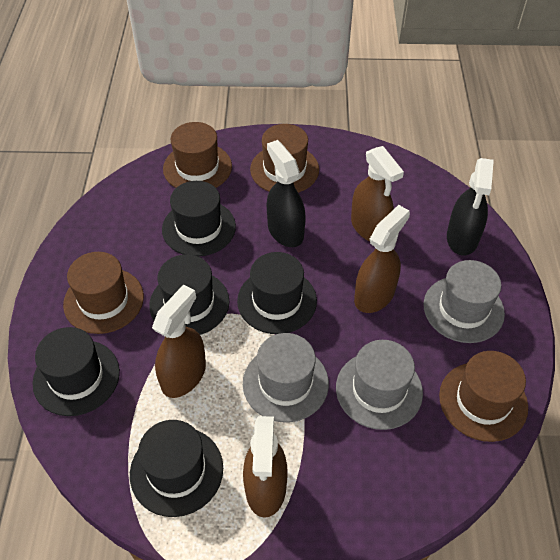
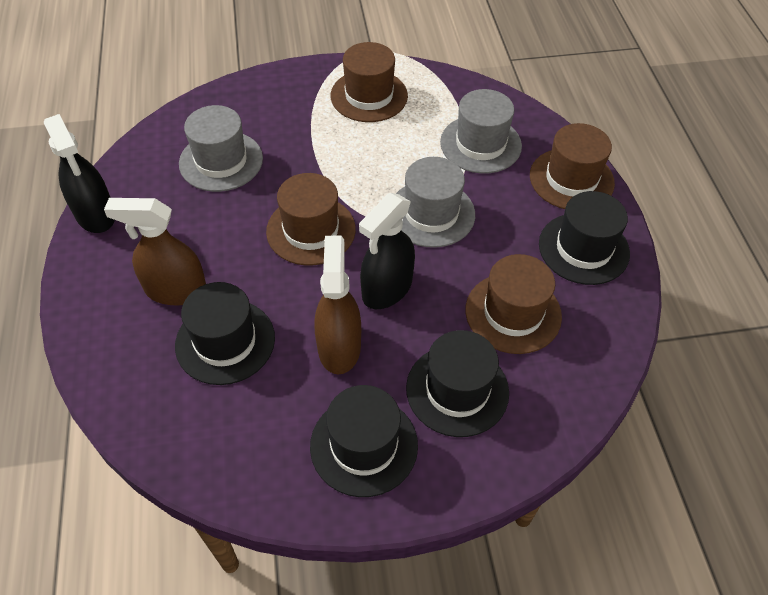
black hat: [32,327,120,416] [130,420,223,517] [149,254,229,335] [162,181,236,257] [237,252,317,334] = 5 -> [175,282,275,385] [310,385,418,497] [406,330,509,437] [539,191,630,285] = 4
brown spray bottle: [152,284,206,398] [243,416,288,518] [351,146,404,241] [354,205,410,313] = 4 -> [104,198,206,306] [314,236,361,374] = 2

